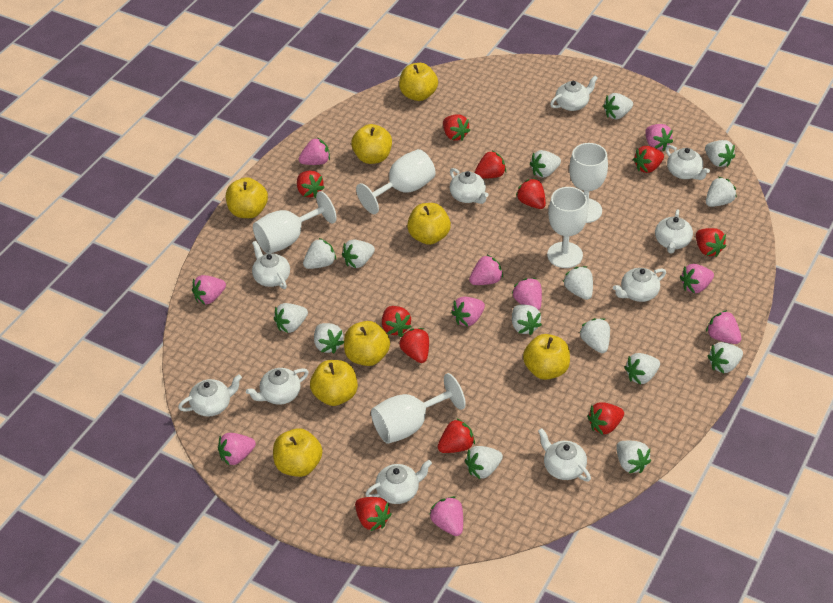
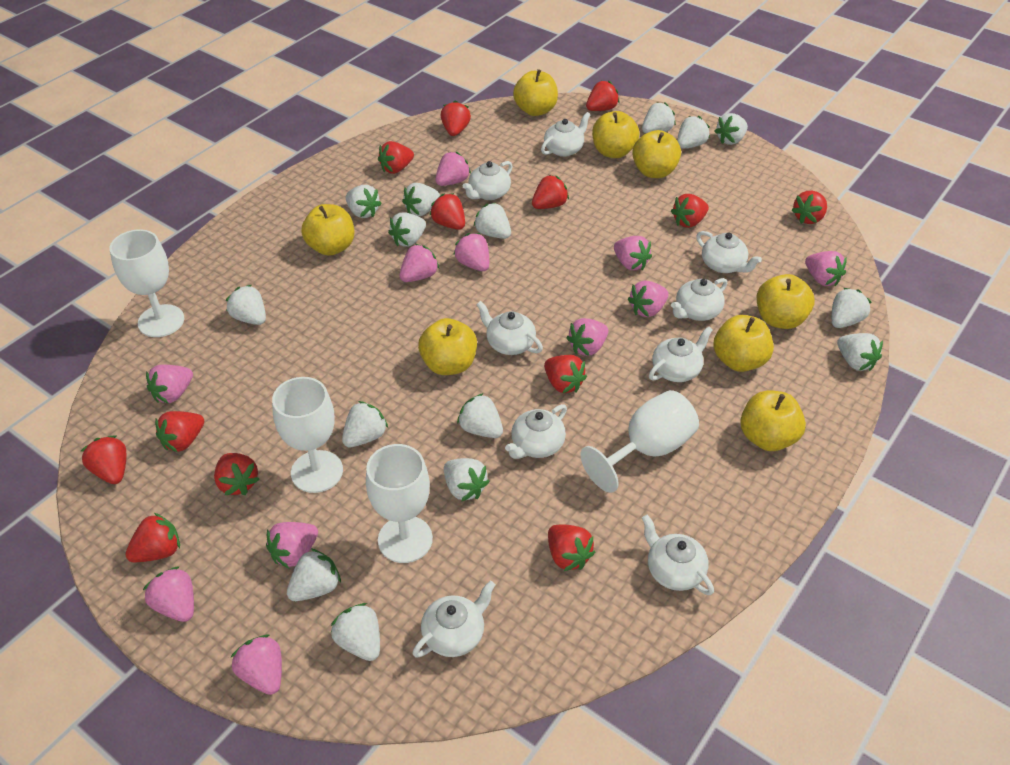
pink strawberry: [192,275,226,304] [218,433,256,466] [299,137,330,165] [429,496,463,536] [451,297,485,326] [469,255,503,285] [512,278,542,310] [645,124,673,151] [680,264,714,293] [706,310,741,344] = 10 -> [143,566,194,622] [146,365,193,403] [230,635,282,695] [266,522,318,568] [400,244,439,282] [435,152,471,186] [453,233,489,271] [567,318,608,356] [614,236,652,270] [628,281,669,317] [805,251,847,286] = 11
red strawberry: [297,171,325,198] [355,497,392,531] [382,306,412,336] [399,328,429,363] [438,418,475,453] [443,114,471,141] [475,151,506,179] [516,178,546,209] [587,402,624,435] [633,146,664,173] [696,228,726,257] = 11 -> [81,435,126,484] [125,513,180,562] [155,411,204,452] [214,453,259,495] [378,141,414,174] [430,193,465,230] [441,101,471,136] [532,175,569,209] [544,355,587,393] [548,525,595,571] [586,81,619,111] [671,194,709,228] [791,191,827,224] = 13
white goblet: [253,191,337,254] [356,149,436,214] [371,373,466,444] [547,187,588,268] [569,143,608,223] = 5 -> [110,229,184,337] [272,377,343,493] [366,444,433,563] [580,390,699,493] = 4
white teapot: [178,374,242,417] [246,368,309,405] [252,241,290,289] [365,460,432,504] [450,168,488,204] [538,428,591,482] [550,75,598,111] [613,268,666,302] [655,209,693,253] [665,145,710,180] = 10 -> [412,580,495,658] [462,161,513,200] [476,301,543,355] [505,404,567,459] [541,112,591,157] [642,515,714,595] [649,326,713,382] [671,278,727,321] [696,231,762,273] = 9

